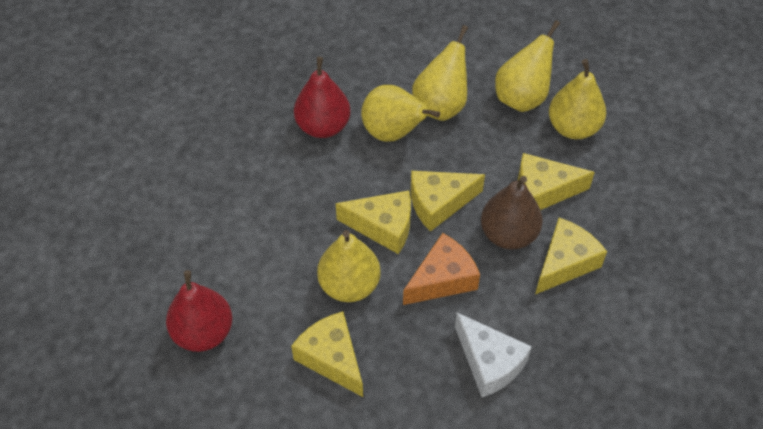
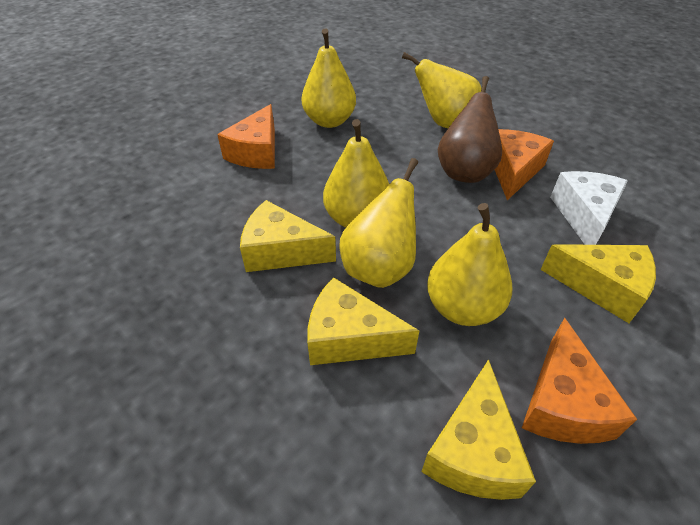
orange cheese: [403,233,480,305] = 1 -> [217,104,275,169] [495,129,554,200] [522,318,637,444] = 3
red pear: [166,270,232,352] [294,57,351,138] = 2 -> none = 0
yellow cheese: [291,311,363,397] [336,190,411,254] [411,171,485,232] [518,153,595,210] [535,218,607,294] = 5 -> [240,200,336,272] [307,277,419,365] [421,359,536,500] [540,244,656,323] = 4

